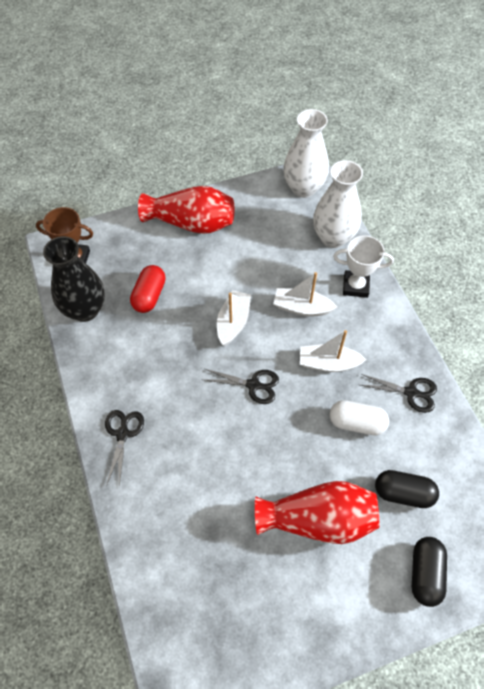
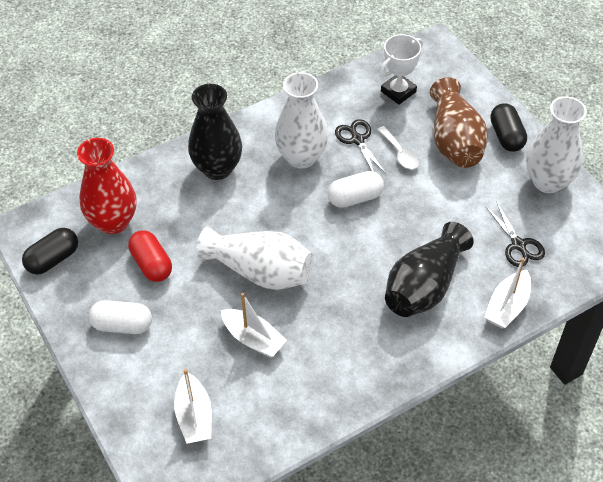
black scissors: [105,410,144,487] [205,369,279,404] [360,374,437,413] = 3 -> [335,119,386,174] [486,203,545,267] = 2
black vase: [43,236,105,322] = 1 -> [188,84,242,180] [385,222,474,317] = 2
brown trophy: [36,207,93,263] = 1 -> none = 0
brown vase: none = 0 -> [430,77,488,168] = 1
red vase: [138,186,234,234] [255,481,379,544] = 2 -> [77,138,137,234] = 1
white capsule: [330,400,389,436] = 1 -> [89,300,152,334] [328,171,384,208] = 2
white spoon: none = 0 -> [377,126,419,169] = 1
white vase: [283,109,329,198] [313,160,363,248] = 2 -> [196,227,314,290] [275,72,328,169] [526,96,587,193] = 3

